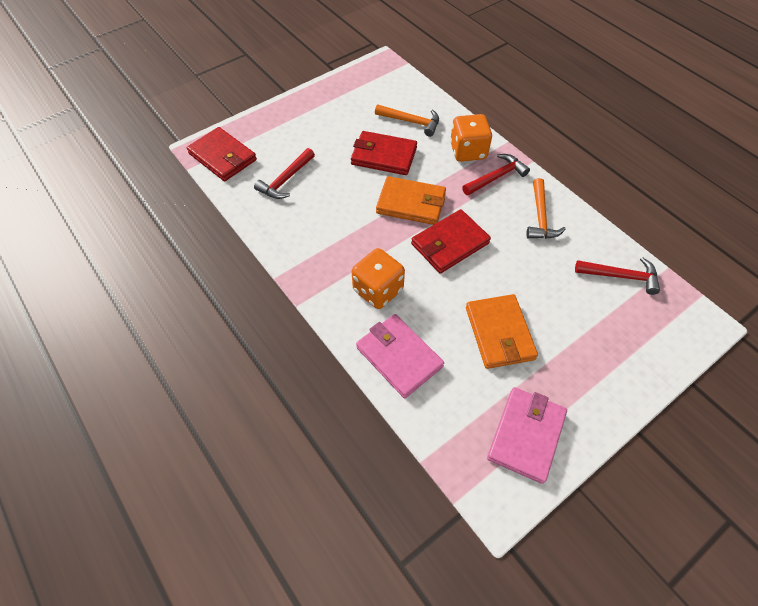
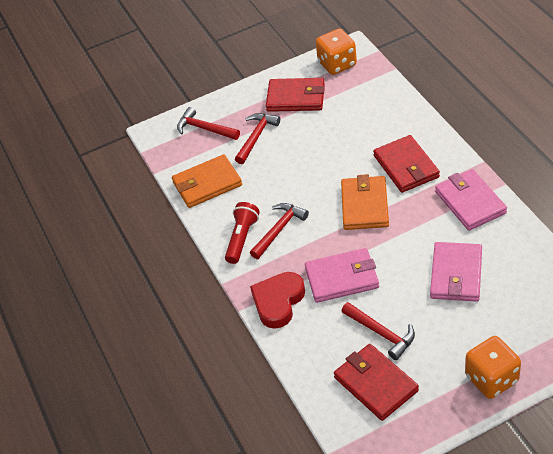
orange hammer: [375,104,439,137] [526,178,566,239] = 2 -> none = 0
pink wallet: [356,314,444,398] [487,387,567,484] = 2 -> [305,248,379,303] [430,242,482,302] [435,169,507,231] = 3
red flashlight: none = 0 -> [225,202,260,264] = 1
red hammer: [254,148,315,199] [462,154,530,195] [575,257,660,295] = 3 -> [177,107,240,140] [235,113,280,164] [250,203,309,259] [341,302,415,360] = 4
red heart: none = 0 -> [250,272,305,329] = 1

